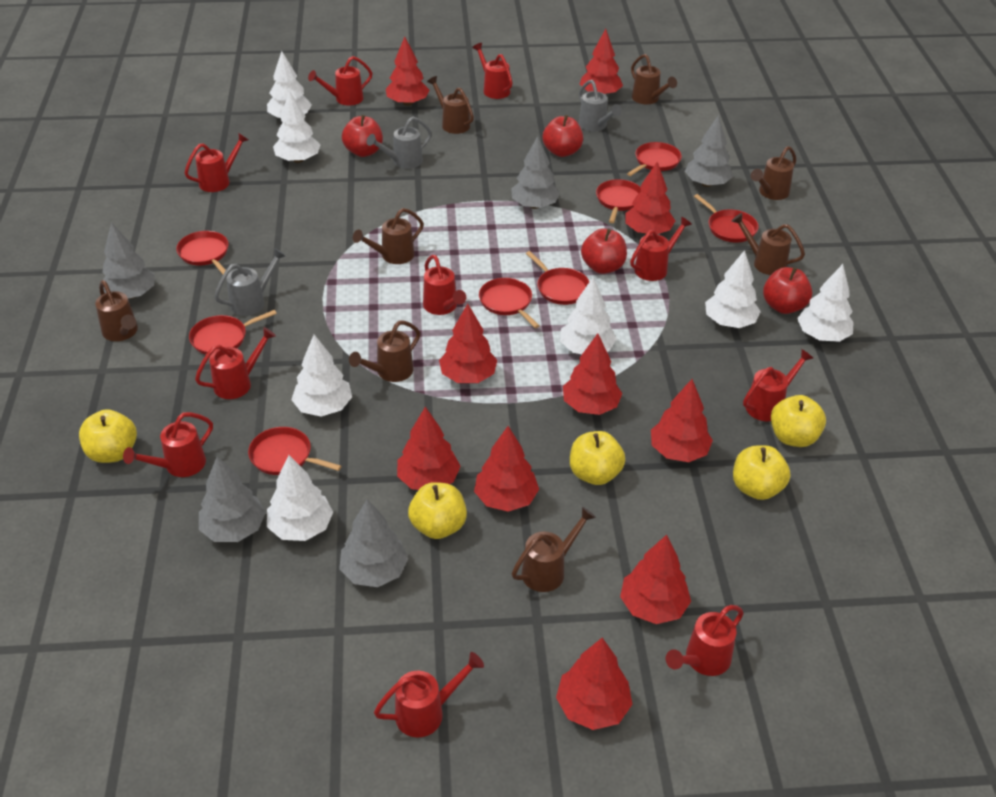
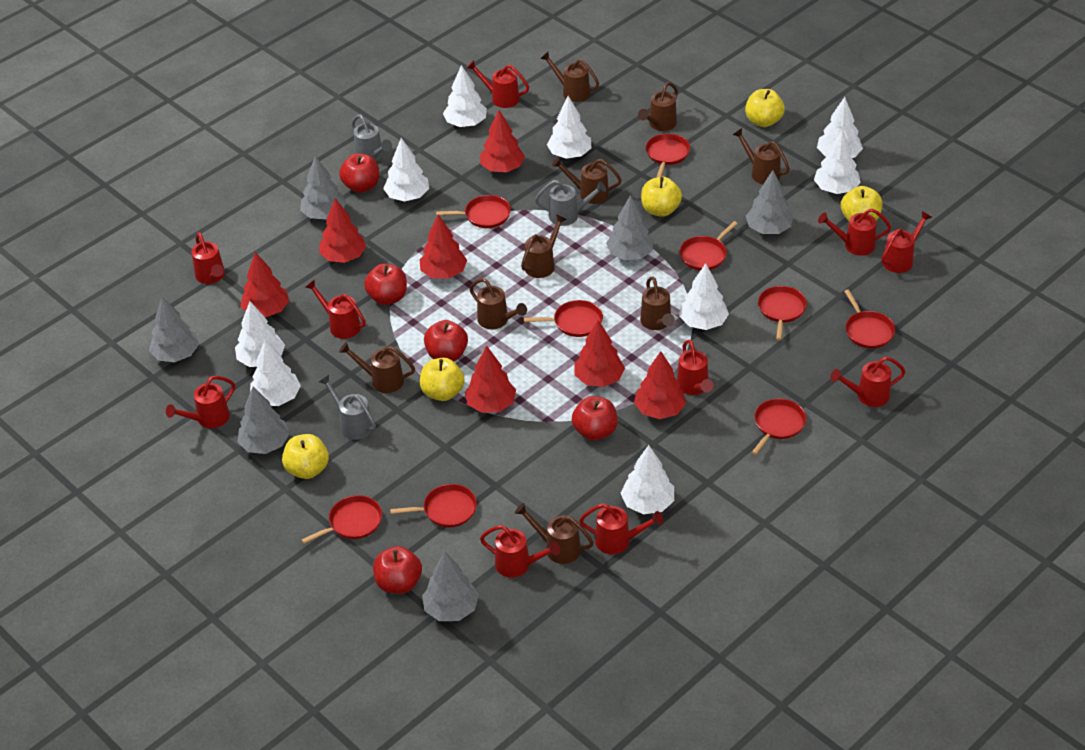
brown watering can: [95,280,138,341] [349,321,420,382] [353,208,424,264] [427,76,474,134] [512,507,596,592] [631,54,677,104] [731,213,805,275] [751,146,796,200] = 8 -> [339,342,415,393] [470,278,527,329] [515,503,594,564] [521,214,567,278] [540,52,599,102] [552,157,622,204] [638,82,678,131] [640,276,675,330] [732,128,790,184] = 9
grey tree: [102,222,155,299] [199,456,266,542] [339,499,408,587] [511,136,560,209] [685,115,733,187] = 5 -> [149,297,199,362] [237,386,290,454] [300,156,346,219] [422,552,479,621] [606,195,654,260] [746,170,793,234] = 6
red apple: [342,115,383,157] [543,115,583,157] [581,229,627,274] [763,267,812,314] = 4 -> [339,154,379,193] [364,264,407,305] [373,546,422,594] [424,320,468,361] [572,396,617,441] = 5
red pan: [176,231,229,274] [189,310,277,355] [248,427,341,475] [479,278,540,328] [526,251,589,305] [596,179,641,223] [627,142,682,176] [694,194,758,242] = 8 -> [301,495,382,544] [390,484,477,527] [436,195,511,228] [524,300,603,337] [646,133,690,178] [679,221,738,271] [752,398,806,455] [758,286,807,341] [844,289,895,349] = 9
red tree: [386,37,429,106] [397,407,461,490] [439,304,497,383] [474,426,539,512] [556,638,633,730] [563,333,622,415] [580,29,623,94] [620,535,691,624] [625,162,675,235] [651,379,713,462] = 10 -> [240,252,289,317] [319,198,366,263] [420,214,467,279] [465,346,516,413] [480,110,525,172] [575,320,625,387] [634,351,686,419] = 7
white tree: [267,51,312,118] [267,455,333,541] [273,91,321,163] [291,334,352,416] [560,277,617,354] [705,250,761,328] [797,264,854,342] = 7 -> [235,301,285,367] [250,340,301,406] [383,138,429,201] [443,65,487,127] [547,96,591,159] [621,445,674,514] [679,263,729,330] [814,130,861,194] [817,97,863,158] = 9

